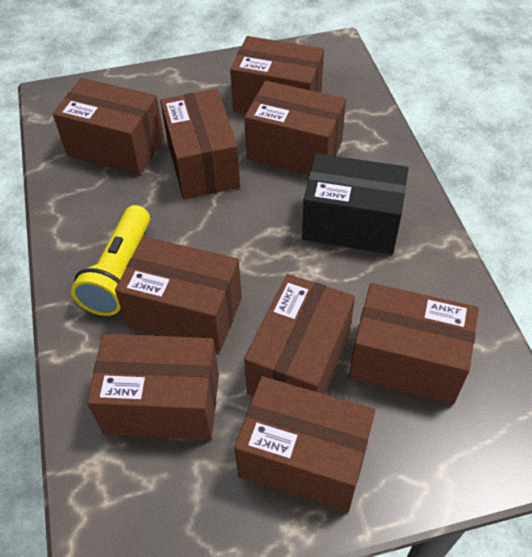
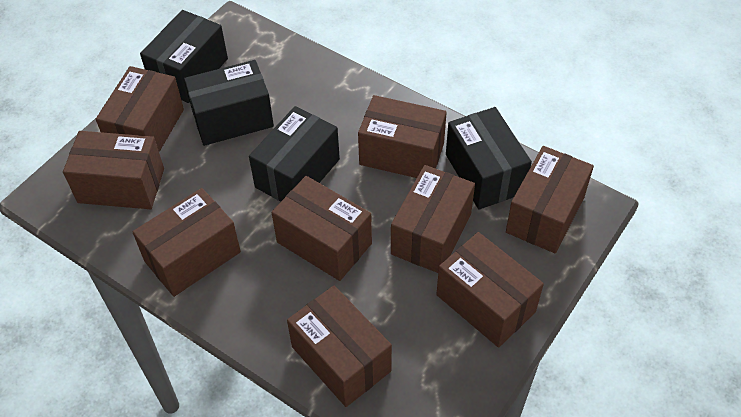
black box: [302,154,408,254] = 1 -> [140,10,228,103] [184,60,274,146] [249,106,340,201] [446,107,532,210] = 4
yellow flashlight: [71,205,150,316] = 1 -> none = 0

